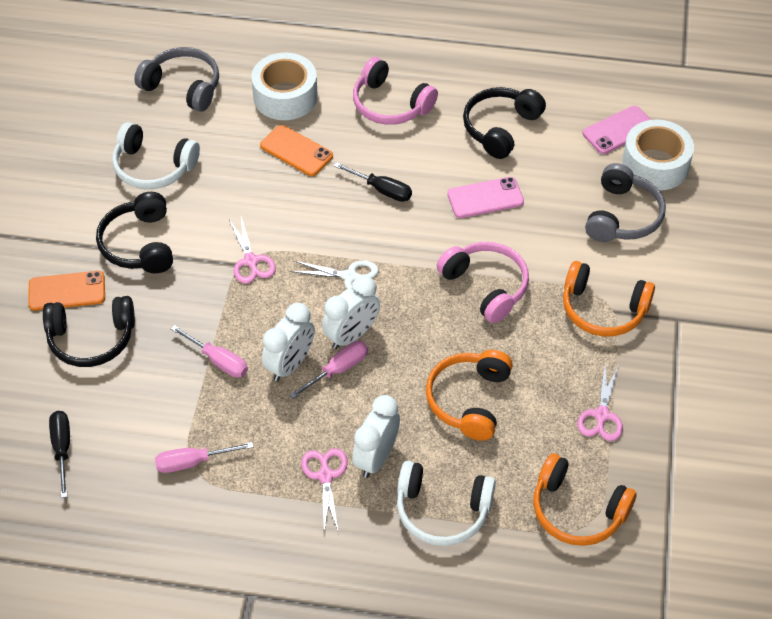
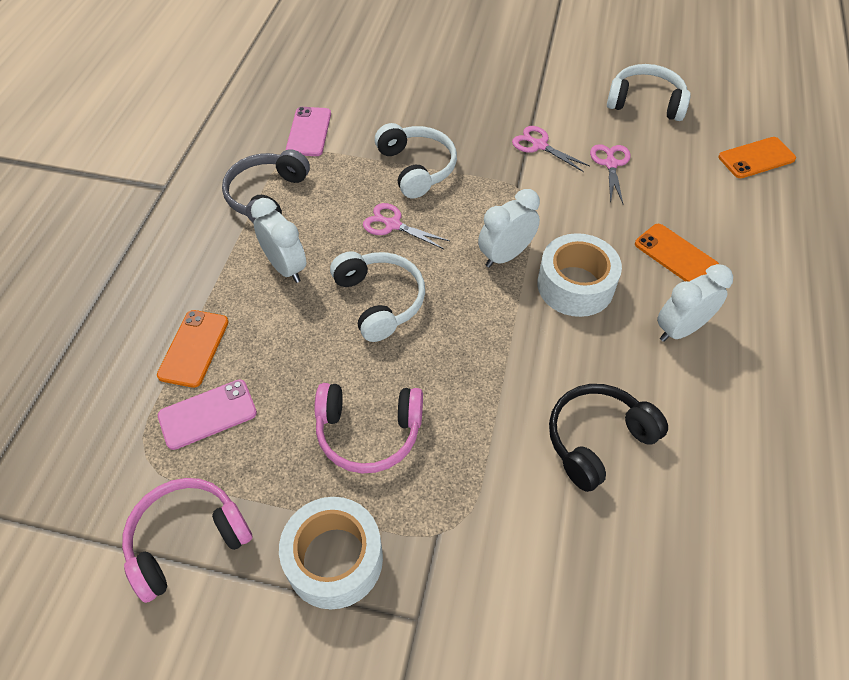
black headphones: [43,296,135,367] [96,192,173,273] [463,87,546,159] = 3 -> [549,384,668,492] = 1
black screwdriver: [49,411,70,498] [334,162,412,202] = 2 -> none = 0
grey headphones: [134,47,219,112] [585,163,666,242] = 2 -> [222,149,310,223] = 1
orange headphones: [426,350,513,441] [533,454,637,546] [563,261,655,337] = 3 -> none = 0
orange phone: [29,271,105,311] [260,125,333,176] = 2 -> [157,310,229,388] [635,224,719,282] [719,137,796,178] = 3
pink screwdriver: [155,442,254,473] [171,325,248,378] [290,341,368,399] = 3 -> none = 0
white headphones: [112,122,200,189] [397,461,496,546] = 2 -> [330,251,425,342] [375,123,457,198] [607,64,691,121] = 3
white scissors: [291,260,379,289] = 1 -> none = 0

